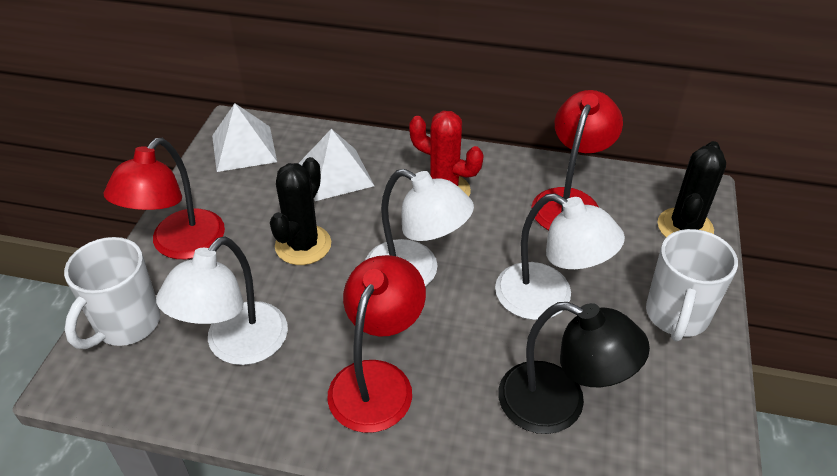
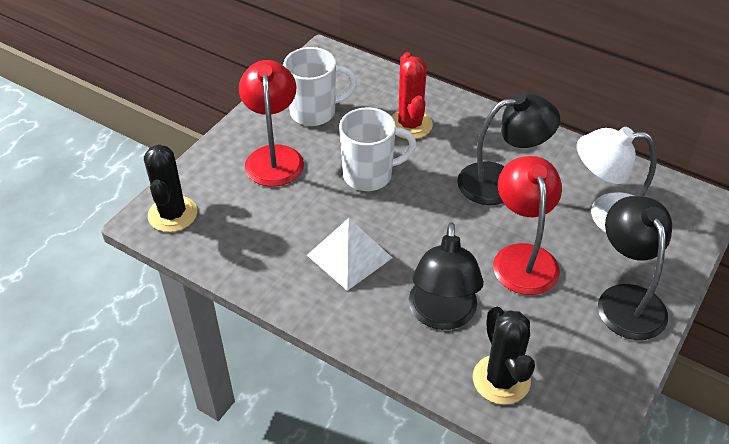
black lamp: [498,302,650,434] = 1 -> [409,222,484,330] [457,93,560,205] [598,196,672,340] = 3
red lamp: [104,138,225,259] [327,255,426,433] [531,90,623,230] = 3 -> [239,60,304,187] [493,156,562,295] = 2
white lamp: [156,236,288,365] [365,169,474,287] [495,193,625,320] = 3 -> [577,127,657,232] = 1
white pyramid: [212,103,277,172] [299,129,374,201] = 2 -> [307,218,392,291] = 1

